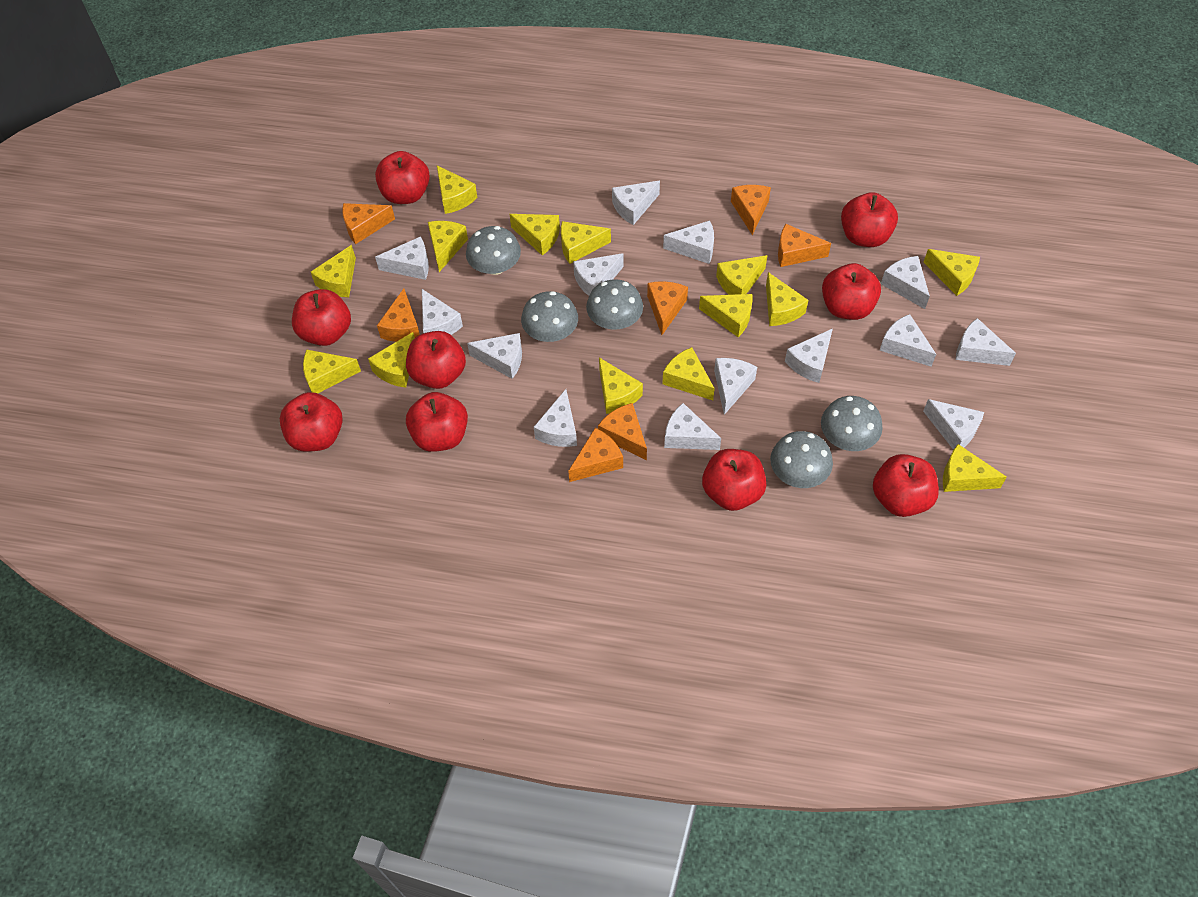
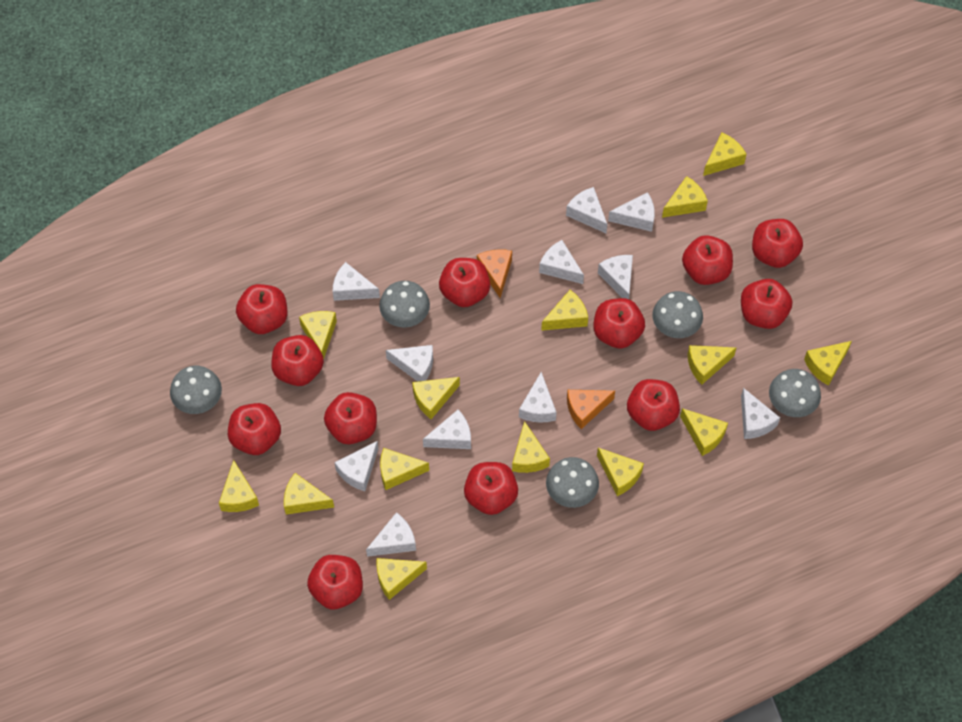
orange cheese: [342,203,395,244] [377,289,420,342] [568,428,623,482] [598,403,647,460] [647,281,688,335] [731,185,771,235] [778,224,831,267] = 7 -> [477,249,512,298] [567,390,615,429] = 2
red apple: [280,392,343,452] [292,289,351,346] [375,151,430,204] [406,331,466,389] [406,392,468,452] [702,449,766,511] [822,263,881,320] [841,192,898,247] [873,454,939,517] = 9 -> [228,403,281,455] [236,284,287,334] [271,335,324,386] [307,555,363,609] [324,392,377,444] [439,258,490,307] [464,462,518,515] [593,298,645,349] [627,379,680,431] [682,235,733,285] [741,279,792,329] [752,219,803,268] = 12
white cheese: [375,236,429,280] [422,289,463,335] [467,333,522,379] [534,389,577,447] [573,253,623,296] [612,181,660,225] [663,220,714,264] [664,403,721,450] [714,358,757,415] [785,328,833,383] [880,314,936,367] [881,256,930,309] [923,399,984,450] [955,318,1016,366] = 14 -> [333,262,380,301] [335,441,379,491] [366,512,416,557] [386,345,433,382] [423,410,471,449] [519,372,557,423] [539,240,584,284] [566,187,607,233] [598,255,633,299] [608,192,655,232] [741,388,780,439] = 11

